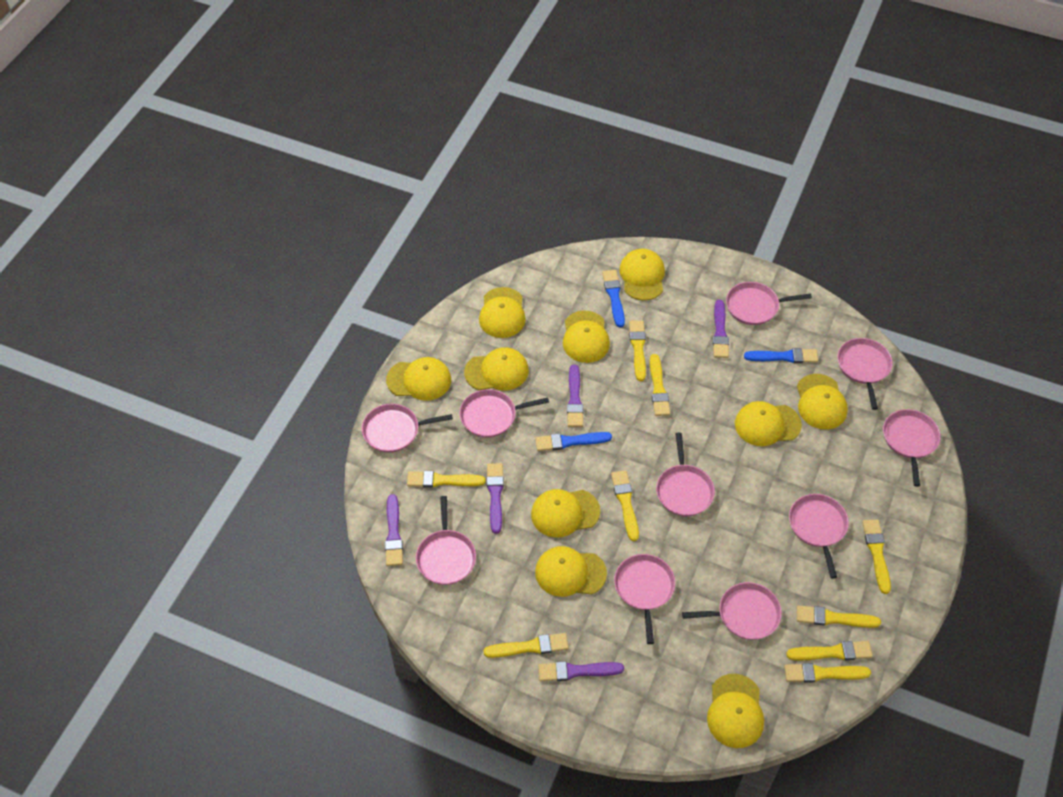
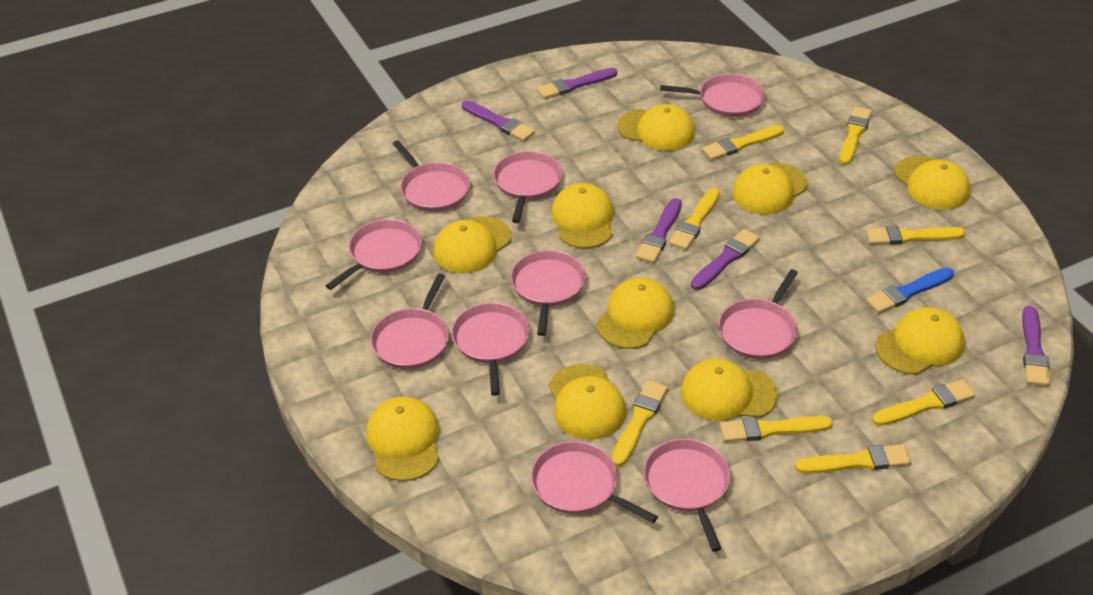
blue brush: [535,432,612,451] [602,270,625,327] [744,348,818,363] = 3 -> [866,268,954,313] = 1
yellow brush: [407,471,485,488] [484,633,569,658] [611,470,639,541] [629,320,646,381] [650,354,670,416] [784,663,871,682] [786,641,873,660] [797,606,881,628] [862,520,891,594] = 9 -> [612,380,668,467] [669,188,720,250] [702,125,784,160] [720,416,833,442] [795,444,912,474] [839,106,872,165] [866,226,965,245] [872,379,975,426] = 8

